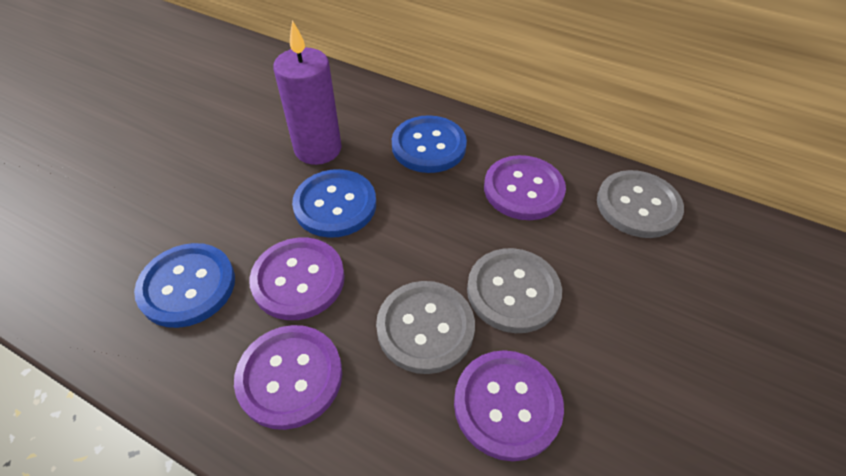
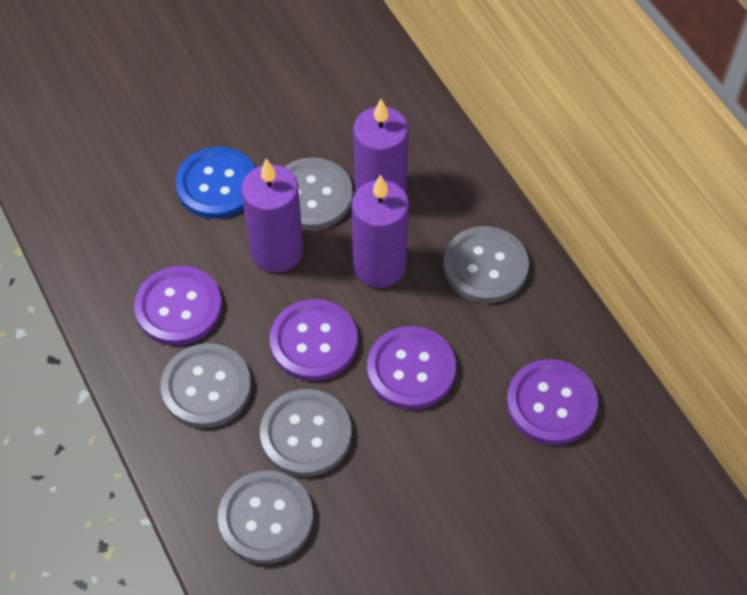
blue button: [134,243,235,328] [292,169,376,238] [392,115,467,173] = 3 -> [175,147,255,219] = 1
grey button: [376,281,475,374] [467,248,562,333] [597,170,684,238] = 3 -> [161,343,251,428] [218,471,313,564] [260,389,352,477] [285,158,353,230] [443,226,529,303] = 5
purple candle: [273,20,342,165] = 1 -> [241,159,304,272] [352,175,409,288] [353,99,409,193] = 3

